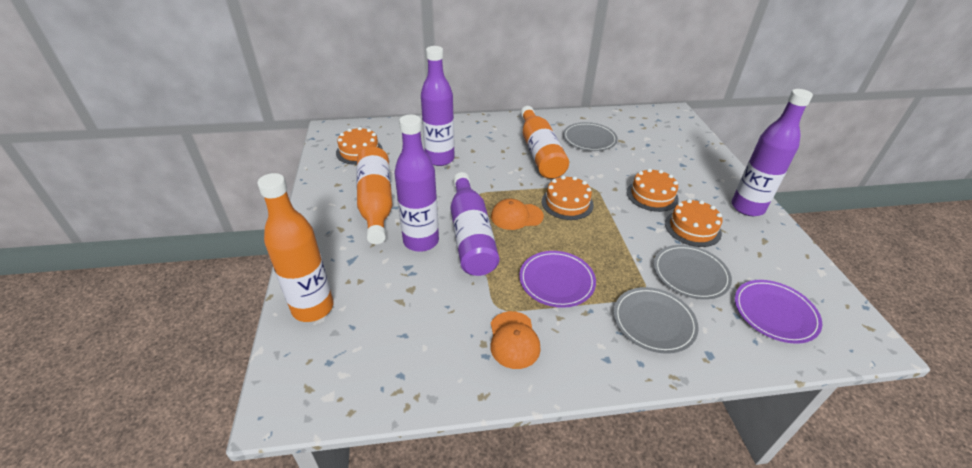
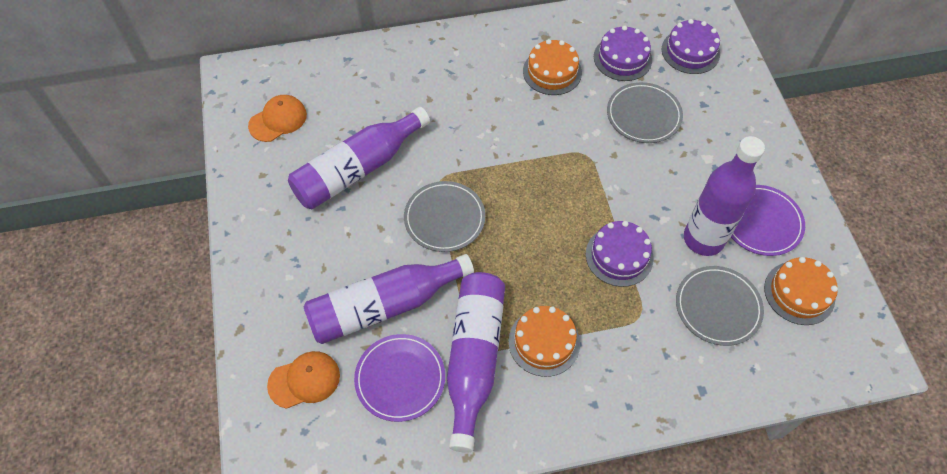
orange bottle: [257,173,333,322] [357,147,392,244] [521,106,569,179] = 3 -> none = 0
orange cake: [336,127,383,165] [542,176,594,220] [627,168,679,212] [665,199,723,247] = 4 -> [509,306,580,377] [523,39,582,95] [764,257,838,325] = 3
purple cake: none = 0 -> [586,221,654,287] [594,26,652,81] [662,19,720,74] = 3

